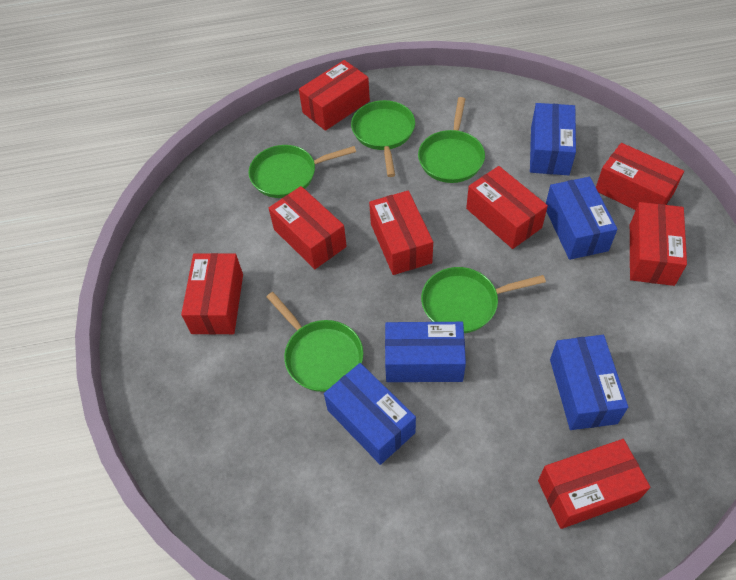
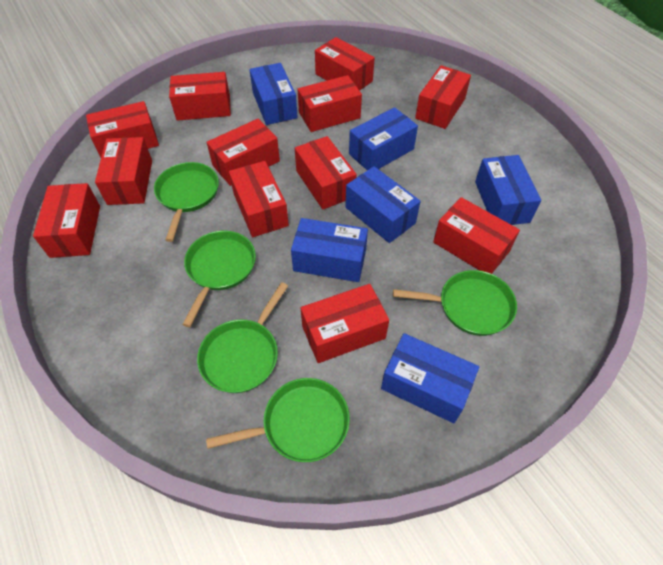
blue box: [324,363,416,465] [385,322,466,382] [530,103,576,175] [546,177,618,260] [550,335,628,430] = 5 -> [249,63,298,125] [291,218,368,282] [345,166,421,243] [349,107,418,170] [381,333,479,423] [475,155,541,225] = 6
red box: [181,253,243,335] [269,186,347,269] [299,60,370,131] [369,190,433,275] [466,166,548,249] [538,439,650,529] [596,143,684,210] [630,202,687,286] = 8 -> [33,183,100,258] [86,101,159,158] [95,137,152,205] [169,72,231,121] [207,119,280,186] [229,161,289,237] [295,136,357,210] [298,75,362,132] [301,284,389,363] [315,37,375,91] [415,65,471,129] [433,197,520,274] = 12

